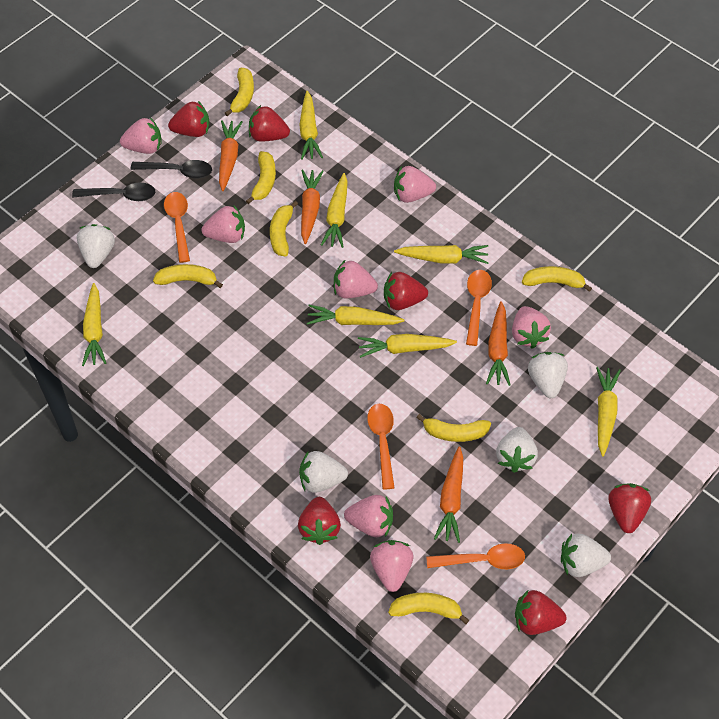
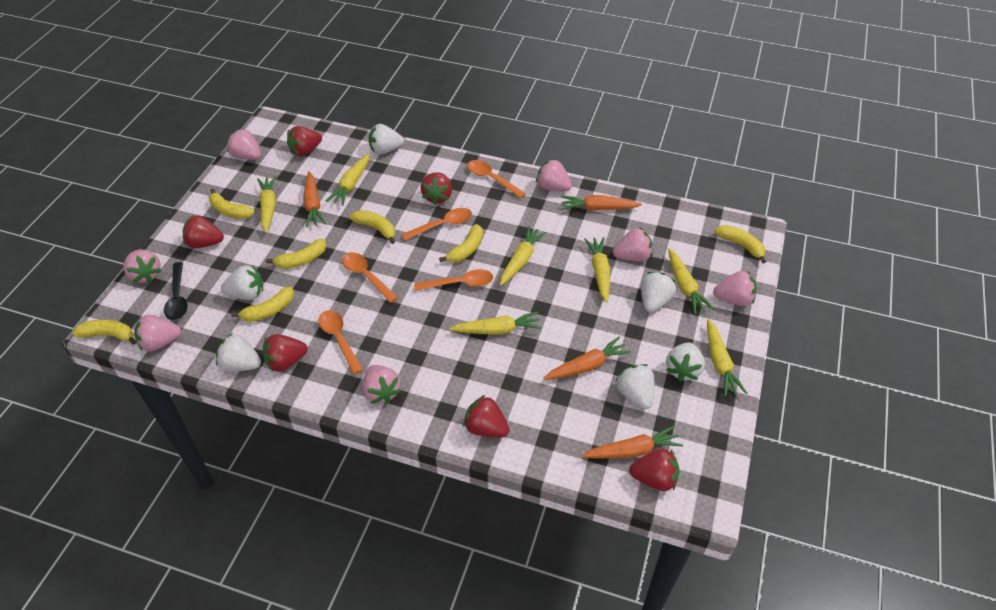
black spoon: [72,182,155,201] [131,160,212,179] = 2 -> [164,262,188,320] = 1
orange spoon: [164,192,190,263] [367,404,395,489] [426,543,525,569] [466,270,492,346] = 4 -> [318,310,363,374] [342,252,398,303] [401,208,472,240] [414,269,493,291] [467,160,526,198] = 5
white strawberry: [77,224,115,268] [299,451,348,493] [496,427,538,473] [528,352,568,398] [561,533,611,577] = 5 -> [216,333,261,371] [221,265,263,300] [369,124,404,154] [616,364,655,409] [641,272,676,312] [666,342,705,382] = 6

